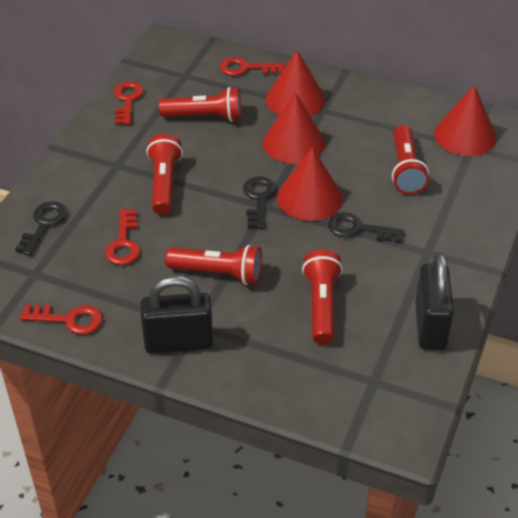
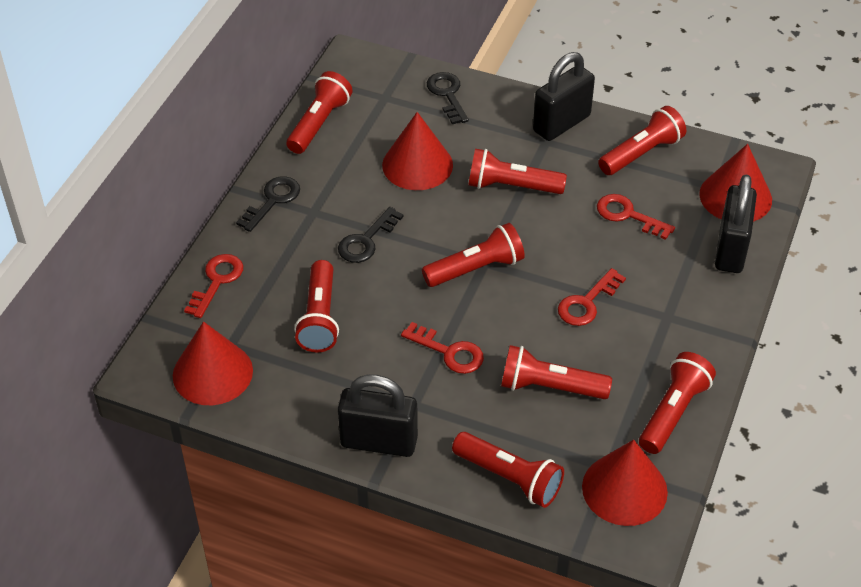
black padlock: [140,276,213,354] [415,253,454,350] = 2 -> [338,375,418,457] [533,52,595,141] [715,174,757,273] = 3
red flashlight: [146,134,183,215] [159,87,241,122] [165,245,262,285] [302,249,343,345] [392,125,429,194] = 5 -> [286,71,352,154] [294,260,339,352] [422,223,525,287] [452,432,564,508] [469,149,567,194] [501,345,612,399] [598,106,686,175] [639,352,716,454] = 8

